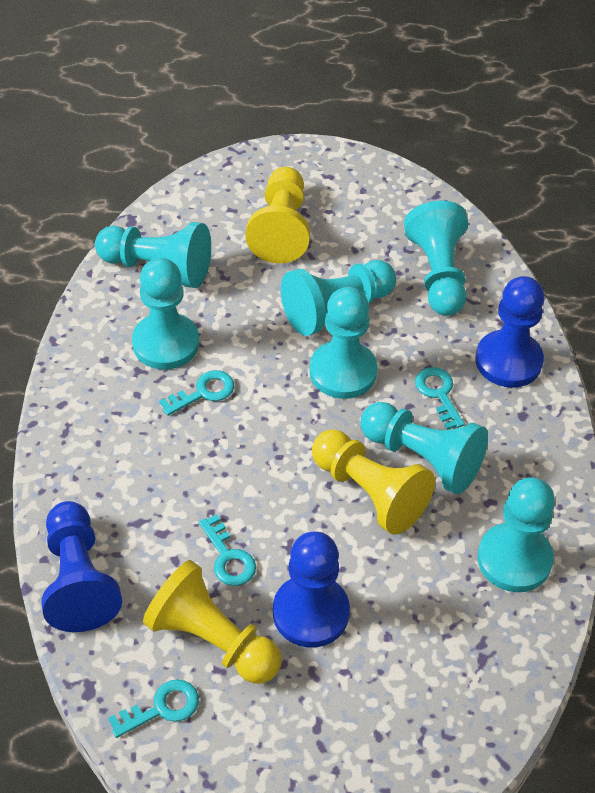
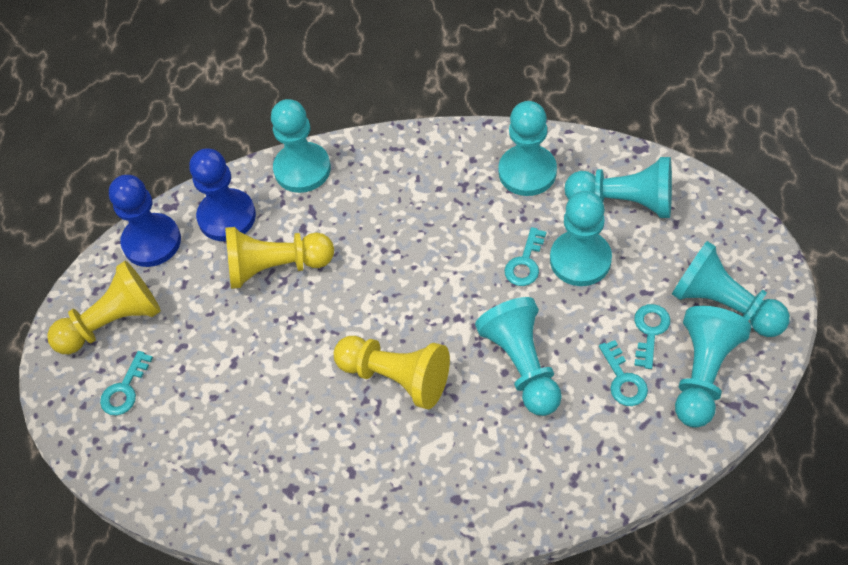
blue pawn: [41,501,122,632] [273,531,350,648] [476,276,544,388] = 3 -> [109,175,181,267] [189,148,256,241] = 2

